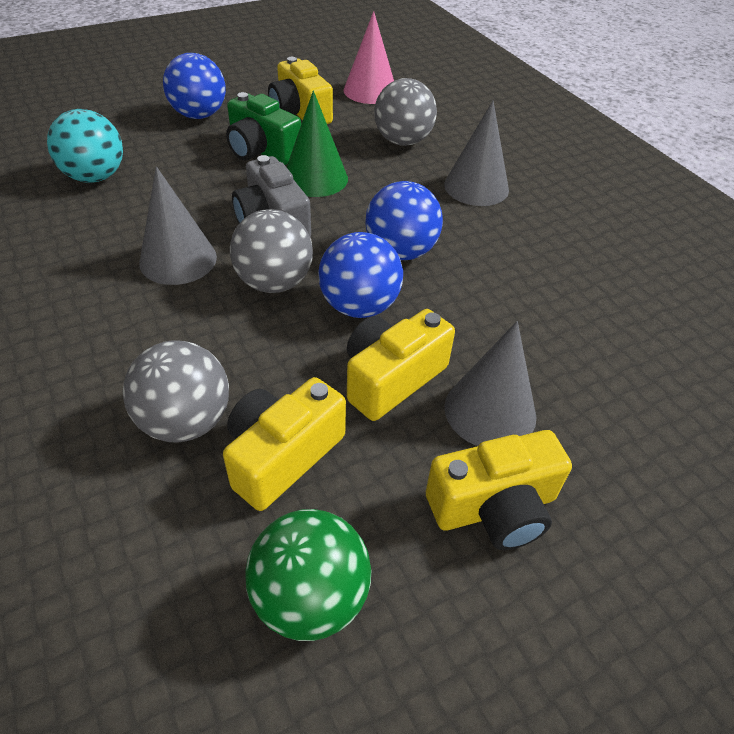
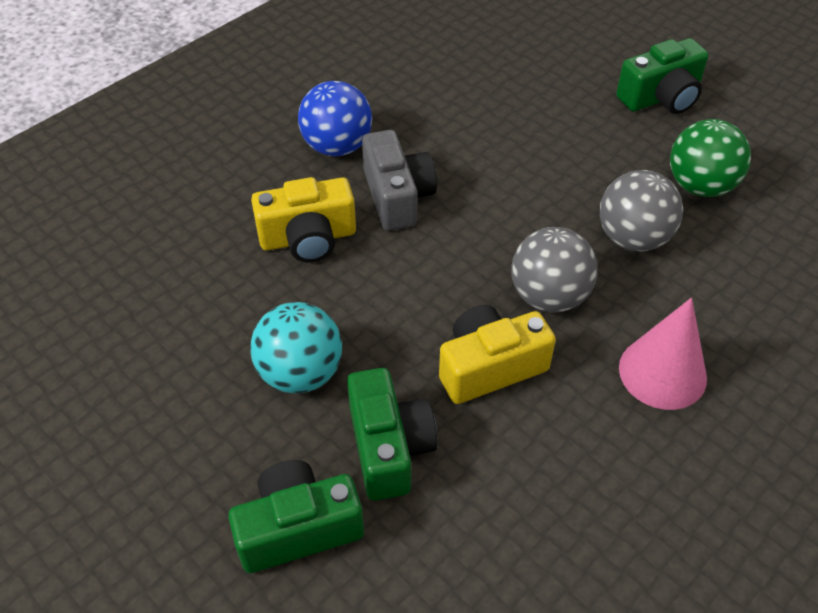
blue ball: [163,53,226,119] [318,232,403,318] [365,181,443,260] = 3 -> [298,81,372,156] = 1
green camera: [226,92,301,165] = 1 -> [228,460,364,573] [347,368,438,501] [616,38,709,114] = 3
green cone: [287,91,348,197] = 1 -> none = 0
grey ball: [123,340,229,443] [230,209,313,293] [374,78,437,146] = 3 -> [511,227,598,313] [600,170,683,252] = 2
grey cone: [139,167,217,285] [444,101,509,206] [445,321,536,446] = 3 -> none = 0
yellow camera: [223,377,346,511] [268,57,333,124] [347,309,455,421] [426,430,572,550] = 4 -> [251,177,356,262] [439,305,556,404] = 2

